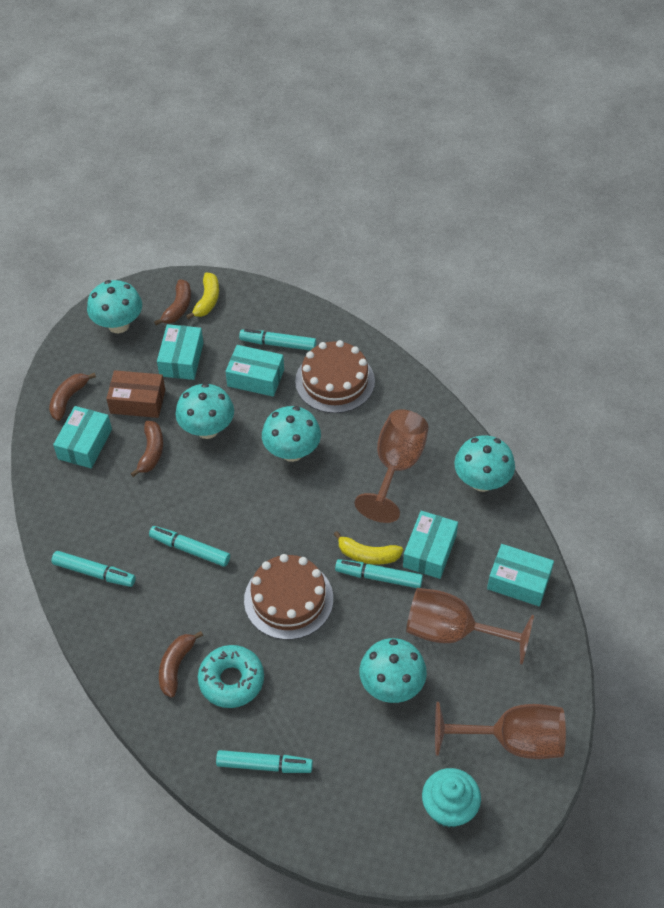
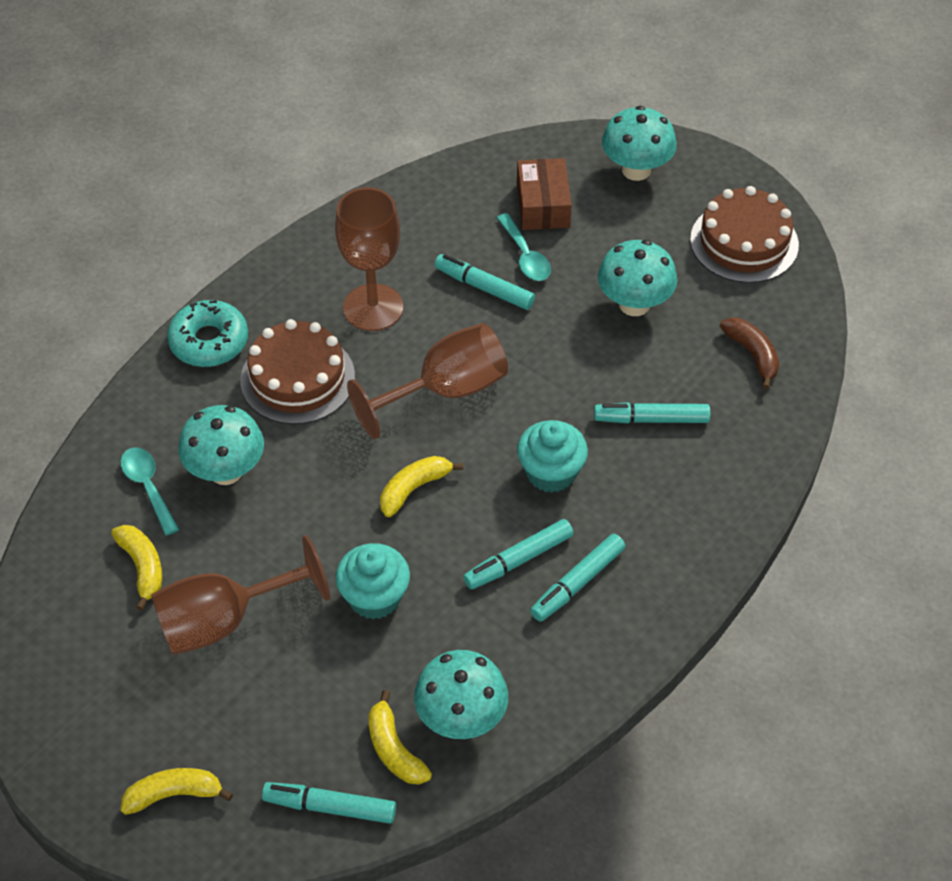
brown banana: [49,373,96,421] [130,421,163,477] [154,279,191,325] [159,631,203,698] = 4 -> [720,317,779,389] = 1
turquoise box: [53,406,112,468] [157,324,203,380] [225,345,284,397] [403,511,458,579] [487,544,554,606] = 5 -> none = 0
turquoise cupcake: [422,768,481,828] = 1 -> [336,543,410,619] [517,420,588,493] = 2
turquoise mushroom: [87,280,142,333] [176,383,234,439] [262,406,321,462] [359,638,427,703] [454,435,515,492] = 5 -> [178,405,264,485] [414,650,508,739] [598,240,677,316] [602,106,677,181] = 4
turquoise spoon: none = 0 -> [121,447,179,536] [496,213,551,281] = 2
yellow banana: [186,273,219,320] [333,531,403,565] = 2 -> [111,525,163,610] [121,768,233,815] [368,690,432,784] [380,456,463,517] = 4

